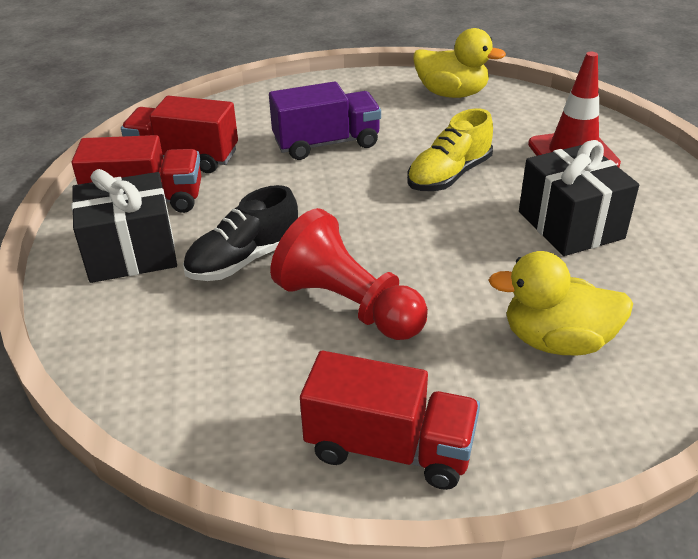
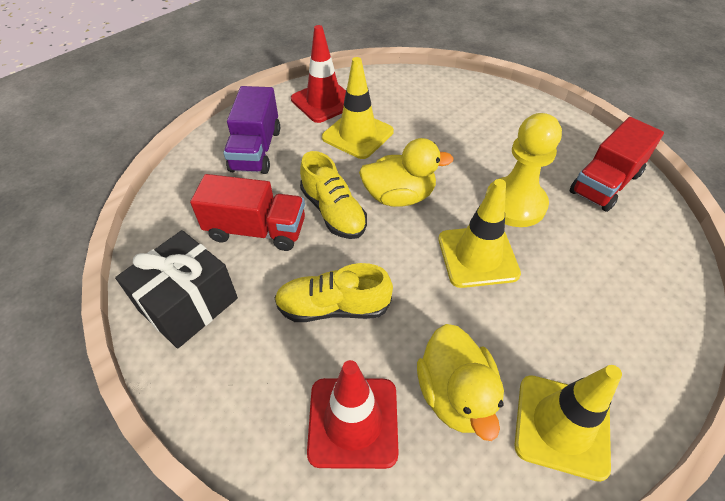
black gift: [71,169,177,283] [519,140,639,256] = 2 -> [115,230,238,348] = 1
black shoe: [183,185,298,281] = 1 -> none = 0
red pawn: [270,208,428,340] = 1 -> none = 0
red traffic cone: [528,51,621,167] = 1 -> [291,25,346,123] [307,360,399,469] = 2
red truck: [72,135,201,213] [121,96,238,173] [300,351,480,490] = 3 -> [190,174,305,251] [570,117,664,212] = 2
yellow pawn: none = 0 -> [485,113,562,227] = 1
yellow shoe: [407,108,493,191] = 1 -> [274,263,393,322] [300,151,367,239] = 2
yellow traffic cone: none = 0 -> [322,57,394,159] [438,179,521,288] [515,365,622,482] = 3

